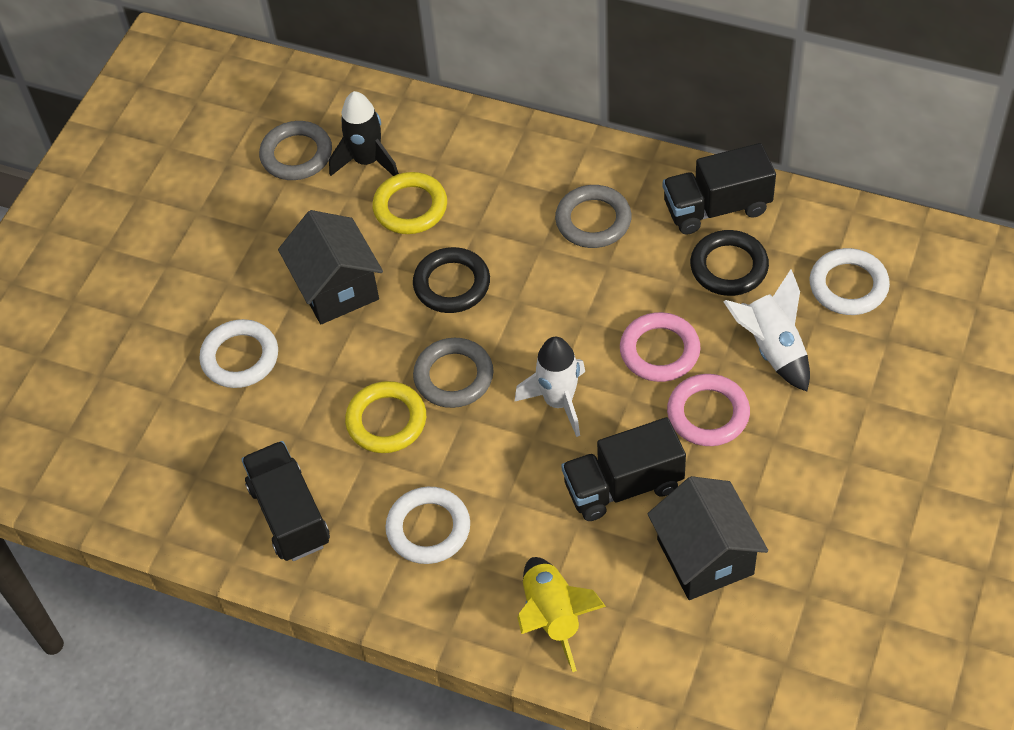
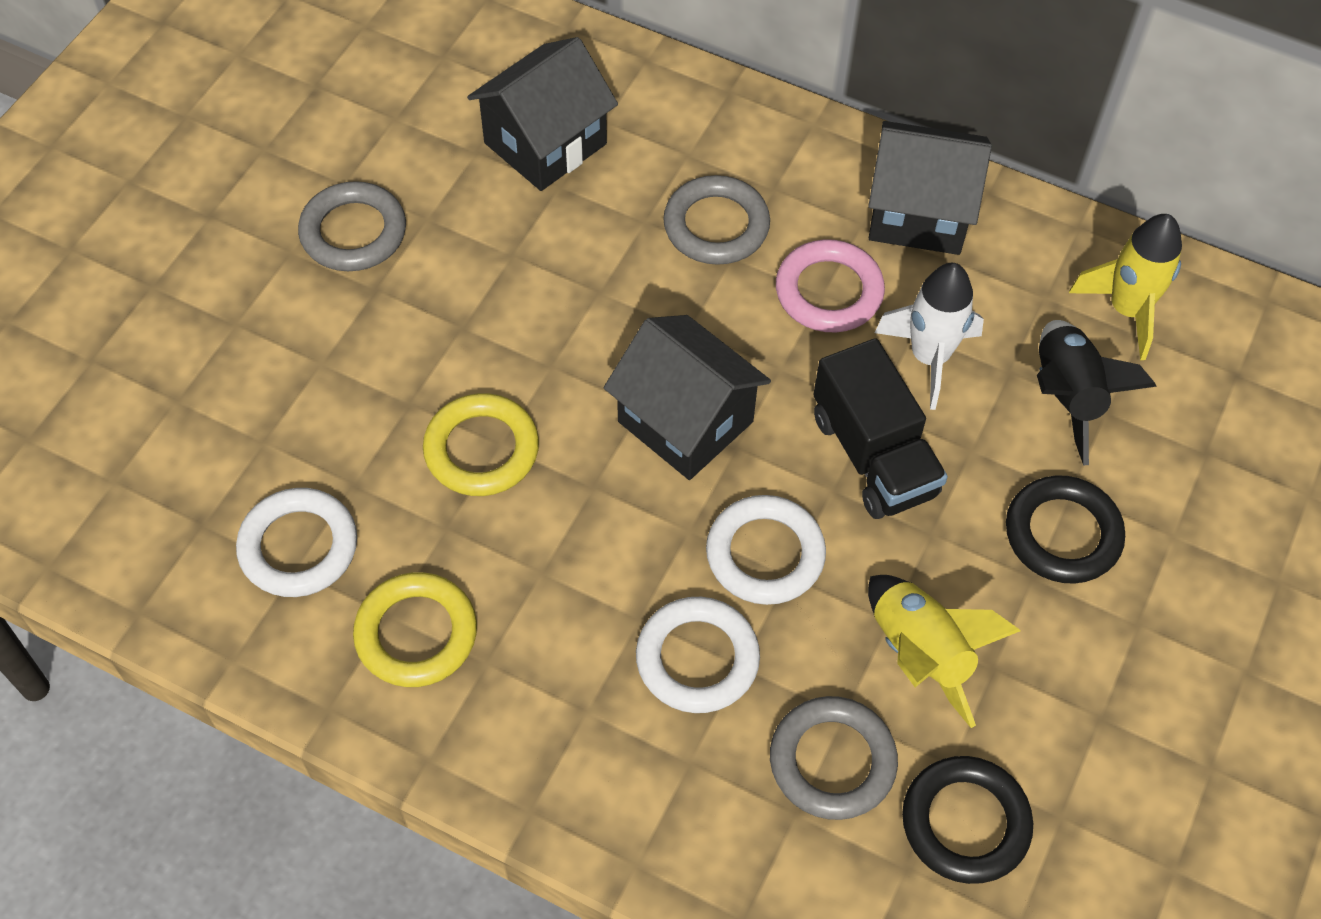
black house: [278,210,383,324] [647,476,768,600] = 2 -> [467,37,618,191] [604,315,771,480] [868,121,992,255] = 3
black truck: [241,441,330,561] [561,417,686,521] [663,143,776,235] = 3 -> [813,338,948,519] = 1
pink ring: [620,312,700,382] [667,374,750,446] = 2 -> [776,239,885,332] = 1
white rocket: [514,337,585,437] [723,269,810,391] = 2 -> [875,263,984,410] = 1
yellow rocket: [517,557,606,672] = 1 -> [868,575,1021,728] [1069,214,1182,360] = 2

